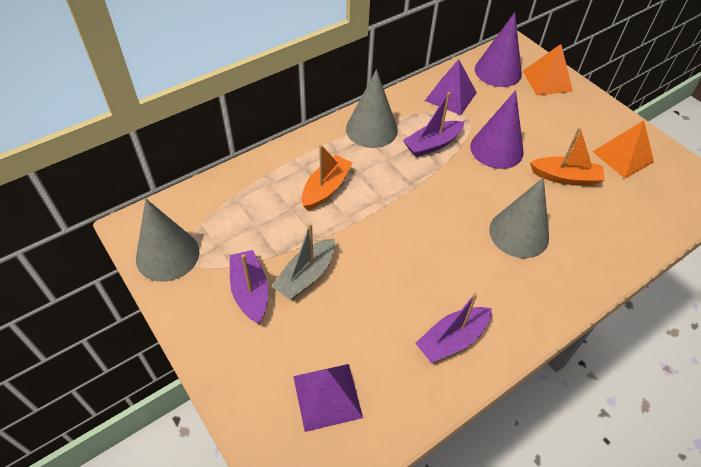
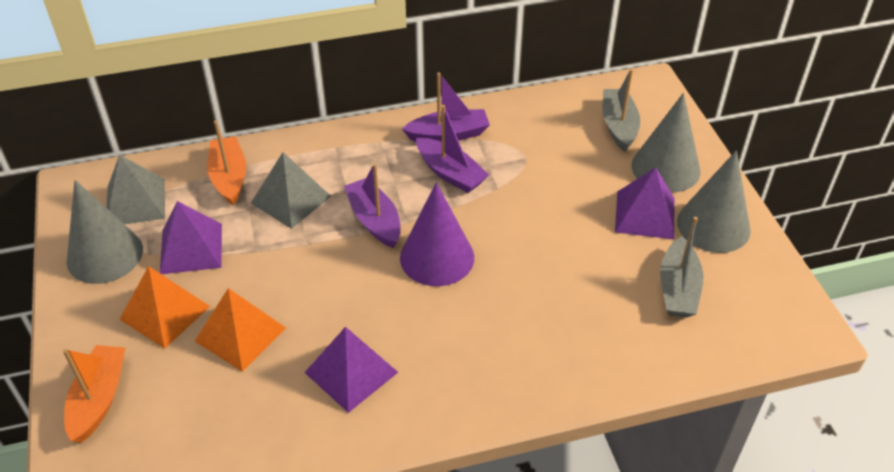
grey boat: [271,223,335,300] = 1 -> [603,69,640,152] [660,217,704,318] = 2
grey pyramid: none = 0 -> [107,155,165,224] [251,152,331,229] = 2
purple cone: [470,90,524,169] [475,12,522,87] = 2 -> [400,182,474,286] = 1
purple pyramid: [293,364,363,432] [425,59,477,115] = 2 -> [160,201,222,274] [304,327,398,413] [615,167,674,239] = 3

